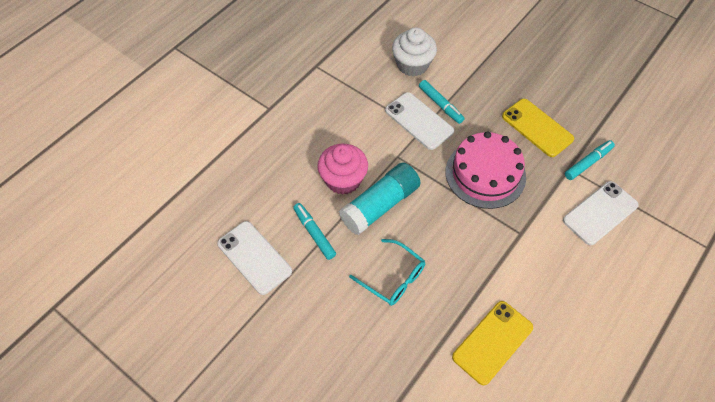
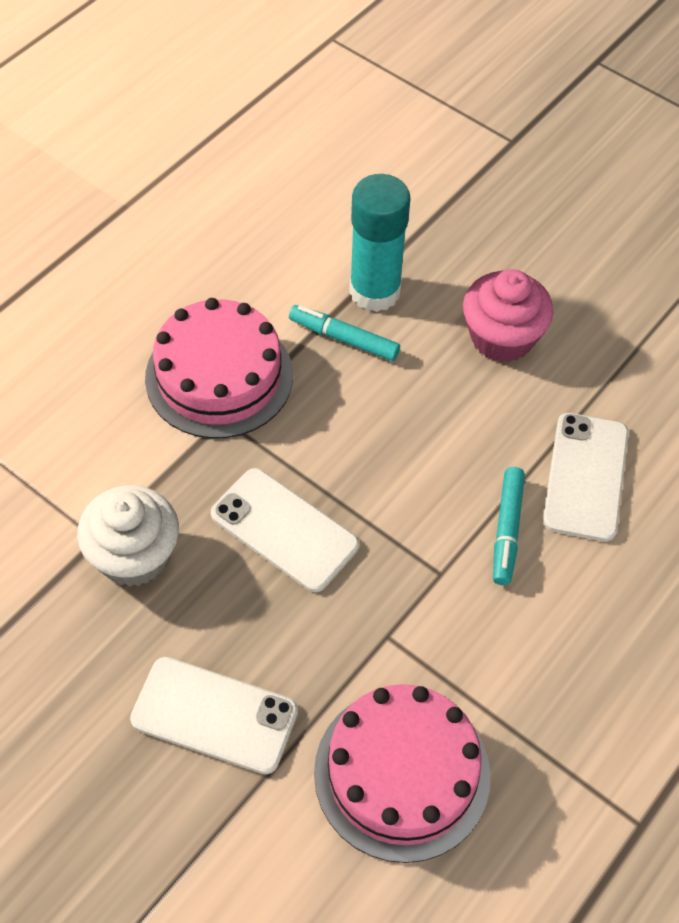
pink cake: [446,131,526,209] = 1 -> [145,298,293,439] [314,684,490,863] = 2
turquoise glasses: [349,239,425,306] = 1 -> none = 0
turquoise marker: [293,203,336,260] [419,80,465,124] [565,140,615,180] = 3 -> [289,305,400,361] [493,467,525,585] = 2
yellow phone: [452,301,533,385] [502,99,574,157] = 2 -> none = 0

